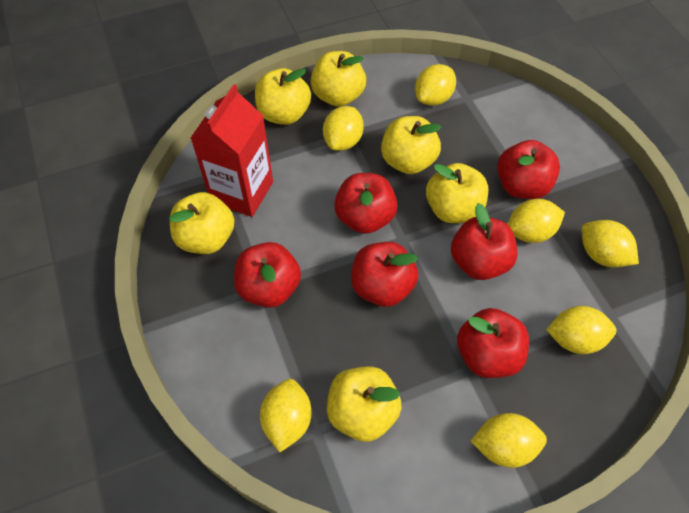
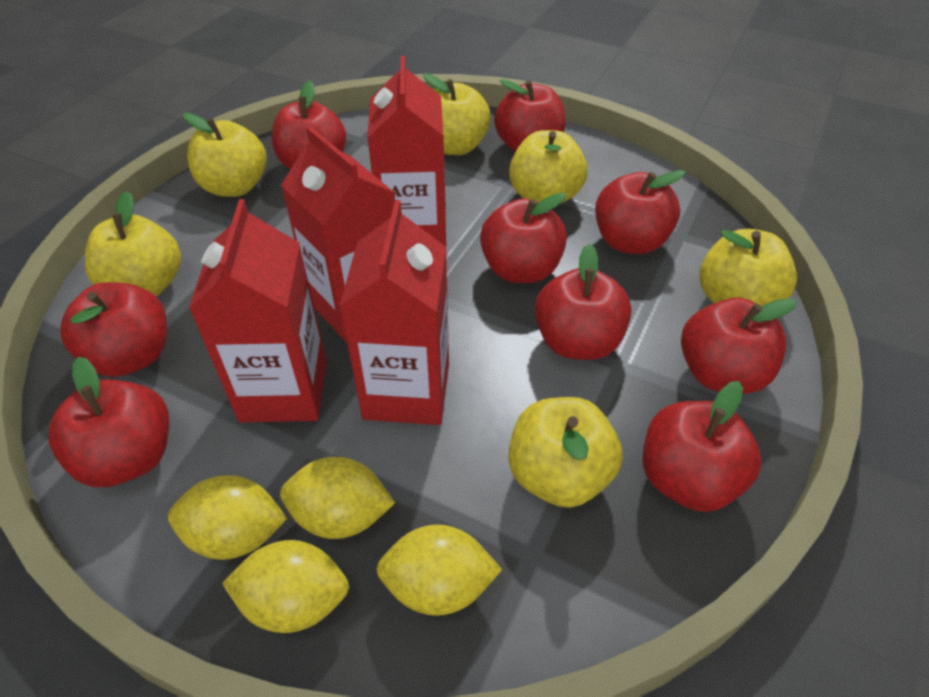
red apple: [234,242,301,308] [334,173,398,234] [351,242,418,307] [451,203,517,280] [457,308,529,378] [497,140,560,199] = 6 -> [48,357,169,487] [60,282,167,377] [272,81,346,169] [480,193,567,283] [494,79,566,152] [535,243,631,360] [595,170,685,254] [643,381,762,512] [681,298,797,394] = 9
red carton: [191,84,273,217] = 1 -> [189,199,327,423] [281,126,395,342] [339,200,449,425] [367,56,446,246] = 4
yellow lemon: [260,379,312,452] [323,106,364,151] [415,64,456,106] [471,413,547,468] [508,199,565,243] [546,306,617,354] [582,220,639,267] = 7 -> [168,475,287,560] [222,540,349,633] [280,457,395,539] [376,524,502,616] = 4

